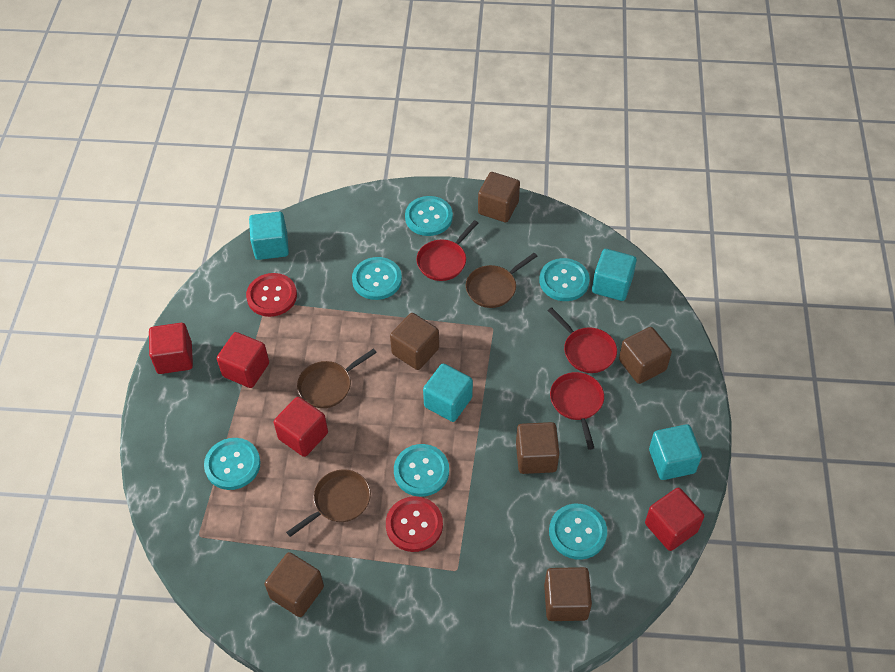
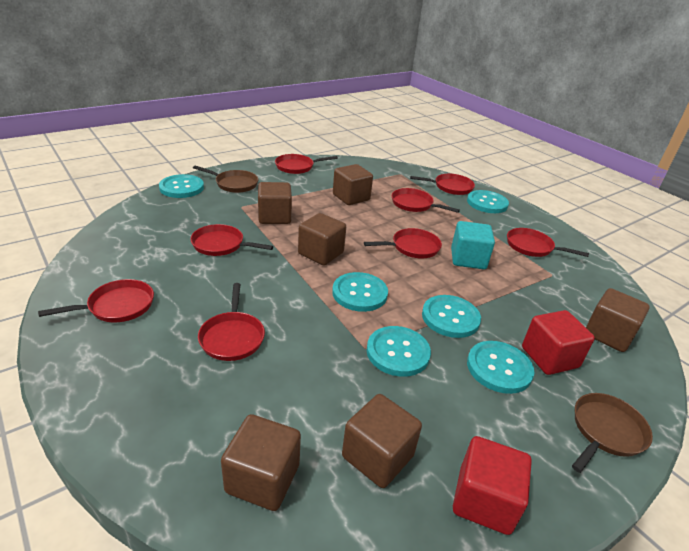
brown pan: [286,469,371,537] [297,348,377,408] [466,253,537,308] = 3 -> [193,165,258,193] [572,393,653,473] = 2
red button: [246,273,297,317] [386,496,443,552] = 2 -> none = 0
red cube: [149,323,193,374] [217,332,269,388] [273,397,328,457] [645,488,704,551] = 4 -> [453,436,532,535] [522,310,595,375] = 2
red pan: [417,220,478,281] [548,307,617,373] [550,372,604,450] = 3 -> [38,279,154,322] [190,224,273,256] [198,283,265,361] [275,154,338,174] [364,228,442,259] [392,188,460,213] [410,174,475,195] [507,228,589,257] = 8
turquoise cube: [249,212,289,260] [423,363,473,422] [592,249,637,301] [649,424,702,480] = 4 -> [451,221,495,269] = 1

